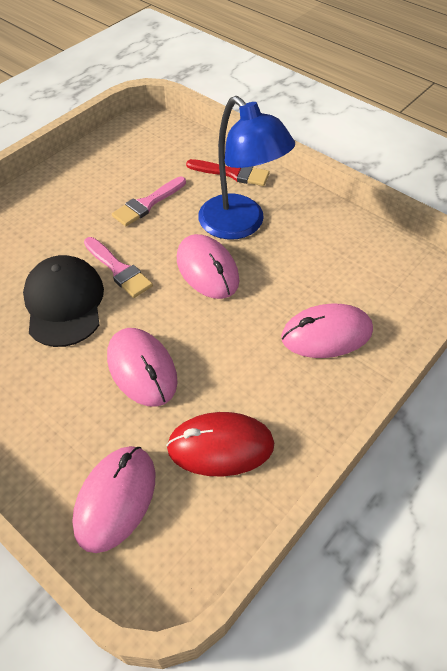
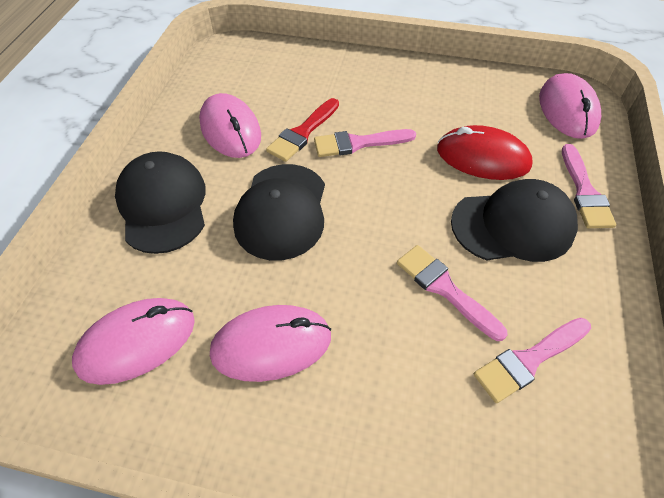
black cap: [23,255,104,347] = 1 -> [115,151,206,254] [233,164,325,260] [451,179,578,262] = 3
blue lamp: [198,96,295,240] = 1 -> none = 0
pink brush: [84,237,153,298] [112,177,186,226] = 2 -> [314,129,416,157] [397,245,507,341] [474,318,591,403] [562,144,616,228] = 4

